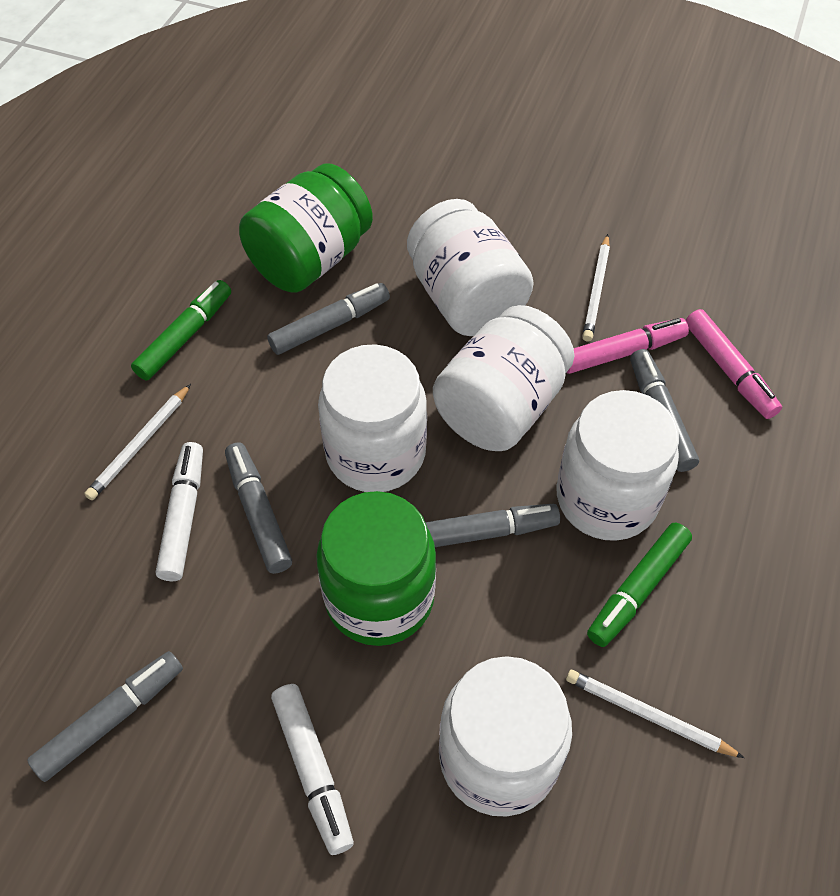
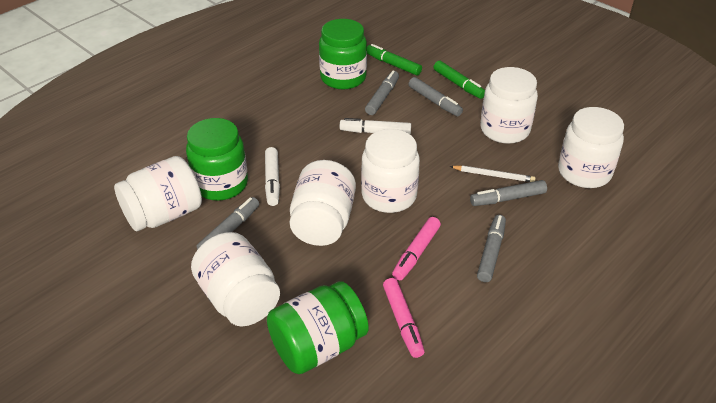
green jar: [239,163,373,293] [316,491,436,646] = 2 -> [186,118,248,201] [267,281,369,374] [319,19,367,89] = 3
white jar: [318,344,427,492] [407,199,534,336] [433,305,574,451] [439,656,572,816] [556,390,679,541] = 5 -> [114,156,202,231] [191,232,280,326] [289,160,356,246] [361,129,420,213] [480,67,538,144] [558,107,624,188] = 6
white pencil: [84,384,191,500] [566,670,744,758] [582,234,610,342] = 3 -> [450,165,536,182] = 1

